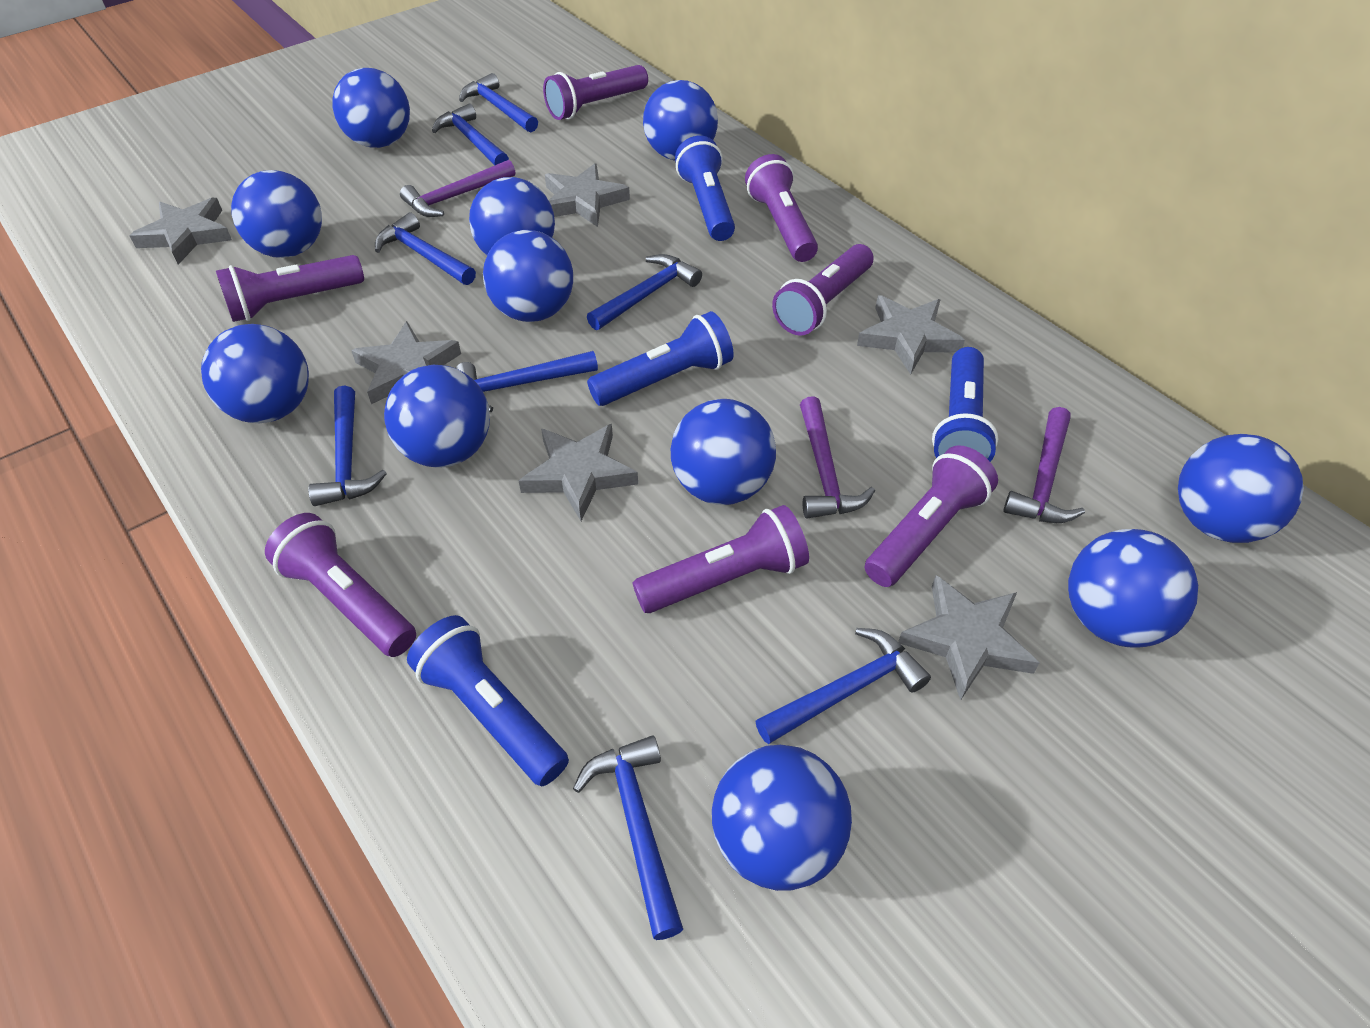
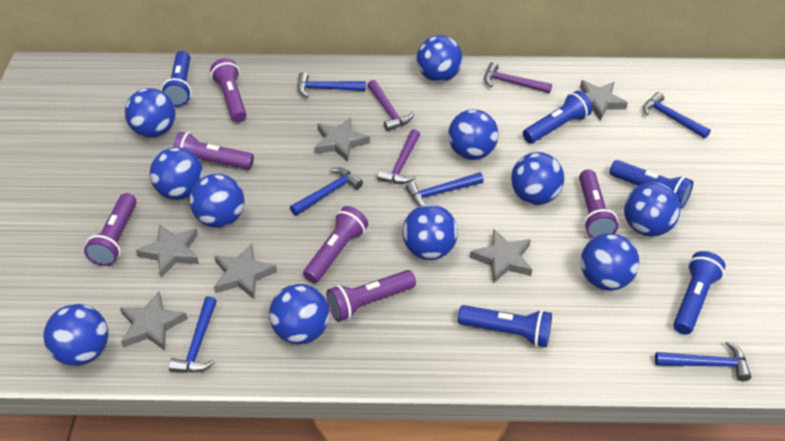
blue flashlight: [407,615,569,786] [587,311,734,406] [675,136,735,241] [932,347,998,462] = 4 -> [161,51,191,107] [458,305,552,347] [523,90,592,143] [609,160,693,209] [673,251,725,334] = 5
blue hammer: [308,386,387,506] [375,213,476,285] [432,104,509,165] [456,351,598,412] [459,73,538,132] [573,735,683,940] [587,254,702,330] [755,628,931,744] = 8 -> [169,296,217,373] [290,167,363,216] [298,72,366,98] [406,172,484,206] [643,92,711,138] [655,341,752,381] = 6
purple flashlight: [216,255,364,322] [265,513,416,657] [543,65,648,120] [633,505,809,613] [745,154,818,262] [772,244,874,336] [865,445,998,587] = 7 -> [84,193,137,266] [173,132,254,169] [210,58,247,123] [303,206,368,283] [327,270,416,322] [579,169,618,238] = 6

